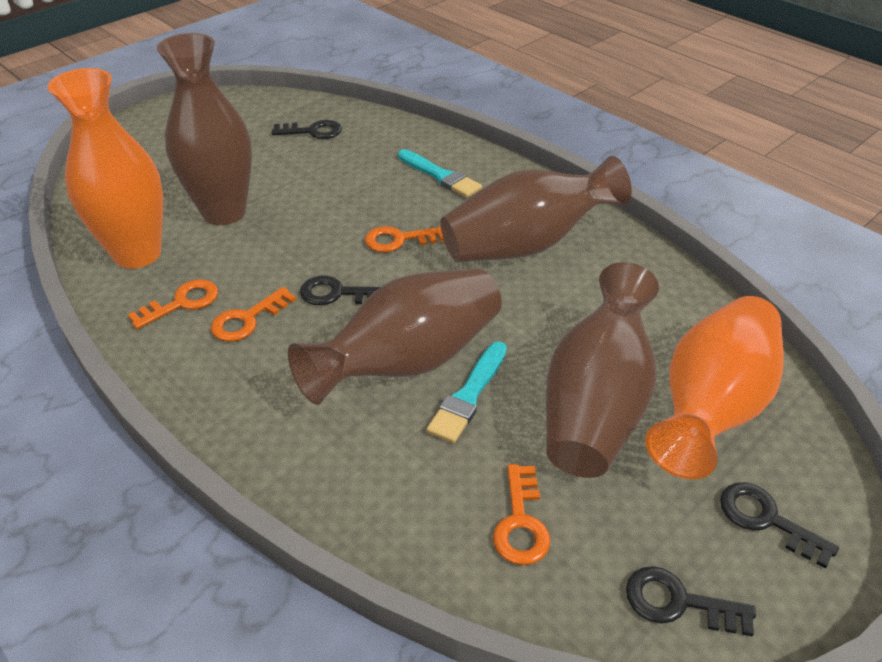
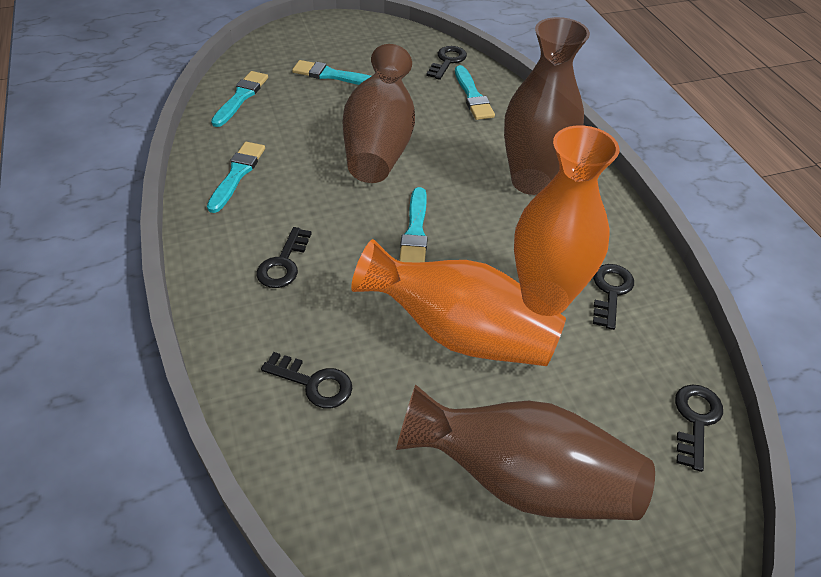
black key: [272,120,342,139] [300,276,380,305] [626,566,756,637] [720,482,839,569] = 4 -> [257,227,312,288] [261,352,352,408] [426,46,467,80] [593,264,634,330] [675,384,723,472] = 5
brown vase: [157,33,252,225] [288,268,502,405] [440,156,632,262] [546,262,659,478] = 4 -> [342,44,415,183] [396,385,655,520] [504,17,590,195] = 3
orange key: [128,279,218,329] [211,287,297,342] [365,226,444,252] [493,464,551,565] = 4 -> none = 0
turquoise brush: [398,149,482,198] [426,341,507,443] = 2 -> [207,142,265,213] [211,71,268,127] [292,60,371,85] [399,187,428,263] [455,65,495,120] = 5

